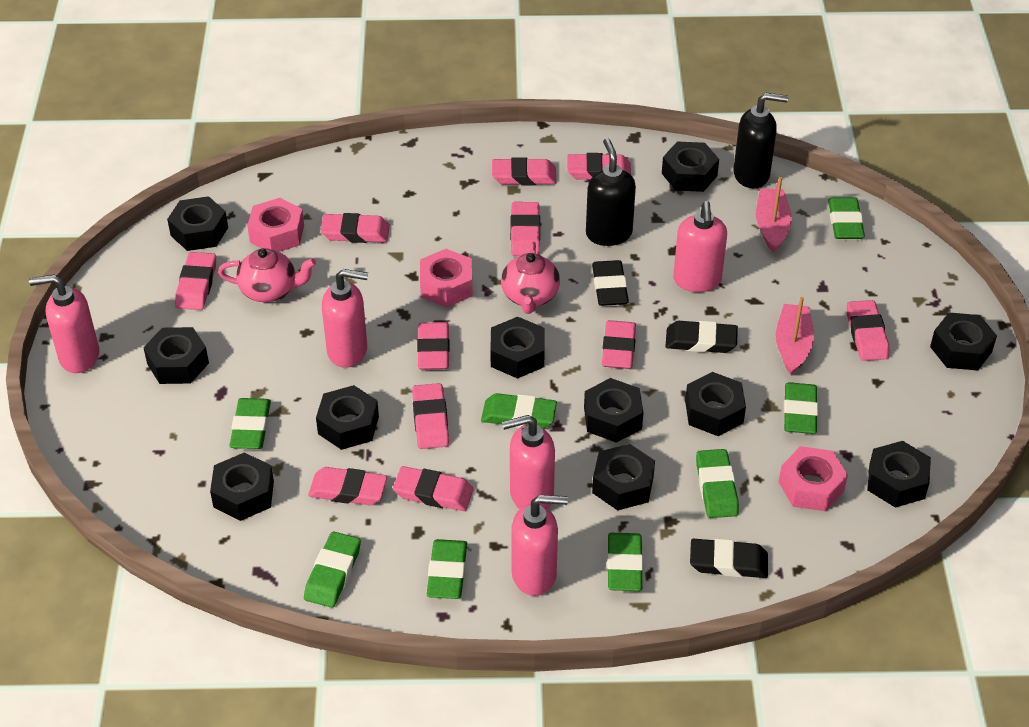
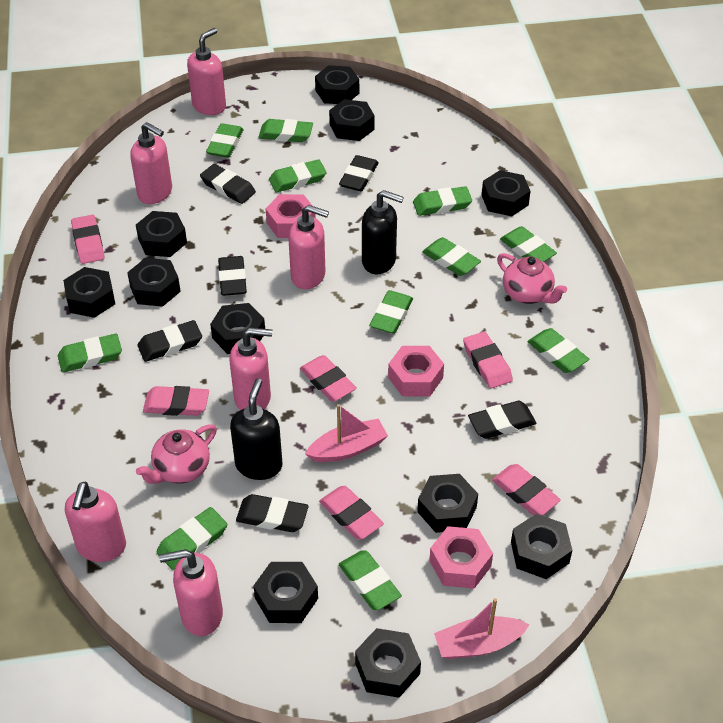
black eraser: [592,260,629,306] [665,321,738,353] [690,539,768,578] = 3 -> [138,320,202,362] [200,164,256,204] [218,256,247,296] [236,494,309,532] [339,155,379,192] [468,401,537,439] = 6
green eraser: [229,398,271,449] [304,531,361,608] [427,539,467,599] [481,393,557,429] [607,533,643,591] [696,449,739,518] [784,382,818,434] [828,197,865,239] = 8 -> [58,334,122,373] [156,507,227,570] [206,123,244,158] [258,119,313,142] [269,159,327,193] [338,550,402,610] [369,290,413,334] [413,186,472,216] [422,237,481,276] [500,226,557,262] [528,328,589,373] = 11
pink eraser: [175,252,216,310] [308,467,387,505] [321,213,390,243] [393,466,473,511] [412,383,449,449] [417,322,450,370] [492,157,556,185] [510,202,540,256] [567,153,631,180] [602,320,636,369] [847,300,890,361] = 11 -> [71,215,104,264] [143,386,209,416] [300,355,357,402] [319,486,384,540] [463,332,513,389] [492,464,561,515] = 6
pink soap dispenser: [29,274,99,373] [322,269,368,368] [502,415,555,509] [512,495,568,596] [673,201,727,292] = 5 -> [65,482,126,562] [130,122,172,204] [159,549,223,636] [187,28,226,115] [230,327,273,410] [288,205,329,289] = 6

